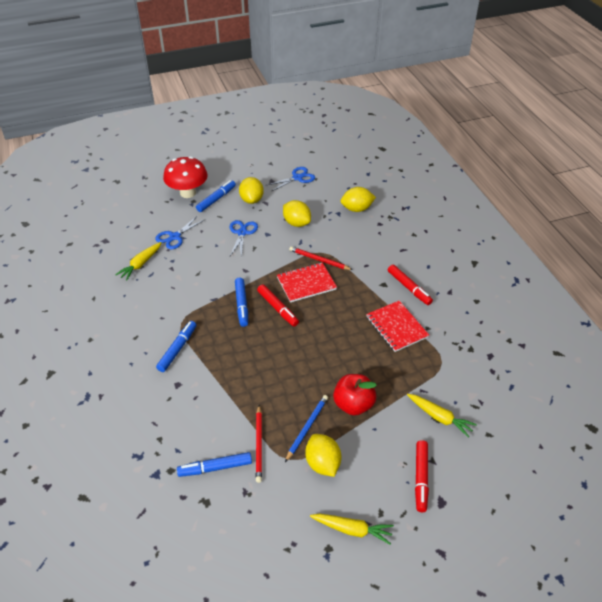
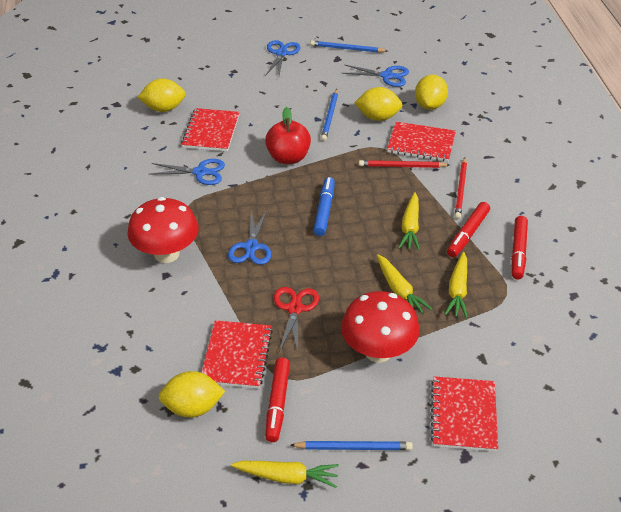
blue marker: [156,321,196,372] [177,452,252,477] [196,180,236,212] [235,278,248,327] = 4 -> [313,177,335,236] = 1
blue pencil: [285,395,328,462] = 1 -> [290,441,413,450] [310,40,387,53] [321,89,338,141] = 3
blue scissors: [155,215,204,250] [229,220,258,258] [267,167,315,191] = 3 -> [149,159,225,185] [228,210,272,265] [265,40,301,76] [342,65,409,87] = 4
red mushroom: [163,156,208,198] = 1 -> [128,197,199,263] [341,291,420,362] = 2
red notebook: [277,262,337,302] [366,300,429,352] = 2 -> [181,108,239,151] [201,320,273,389] [387,122,456,162] [431,376,498,452] = 4
red scissors: none = 0 -> [274,287,319,353] = 1
yellow carrot: [115,242,162,281] [310,514,394,544] [407,394,477,438] = 3 -> [231,461,339,488] [377,254,432,314] [398,192,420,251] [444,252,468,319] = 4

